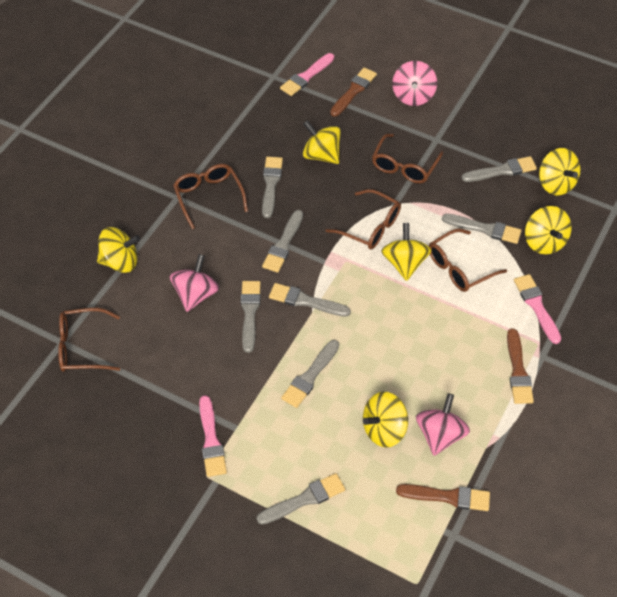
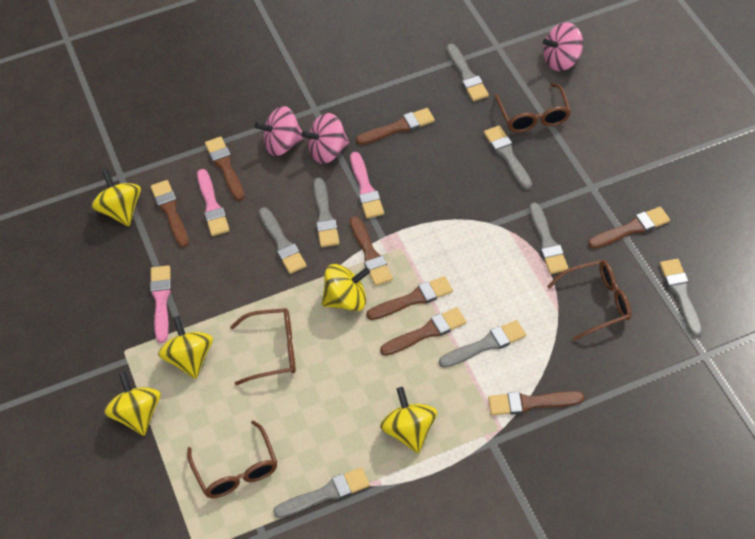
brown brush: [330,67,377,116] [396,484,490,511] [507,329,534,404] = 3 -> [151,180,189,248] [205,137,245,201] [350,216,393,286] [356,108,435,145] [366,276,453,320] [380,307,467,356] [488,391,584,416] [588,207,670,249] = 8
brown glasses: [58,308,120,372] [173,164,248,229] [326,189,401,250] [372,134,444,183] [429,228,507,292] = 5 -> [187,420,277,498] [230,308,296,385] [495,83,571,133] [547,260,631,341] = 4
yellow spinning top: [97,227,140,273] [303,120,341,164] [363,392,408,447] [381,223,431,281] [525,206,571,254] [539,148,580,195] = 6 -> [92,169,141,226] [104,371,161,436] [158,315,213,379] [322,264,370,311] [380,387,437,453] = 5

